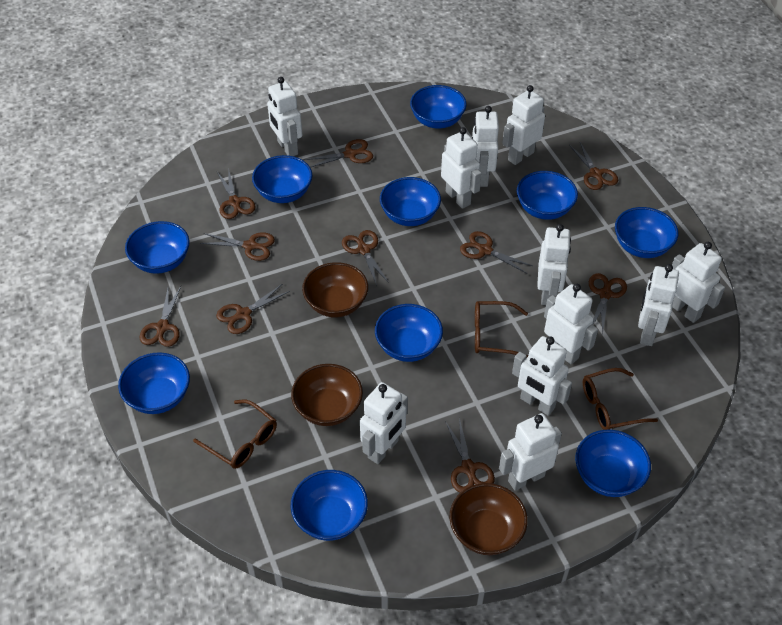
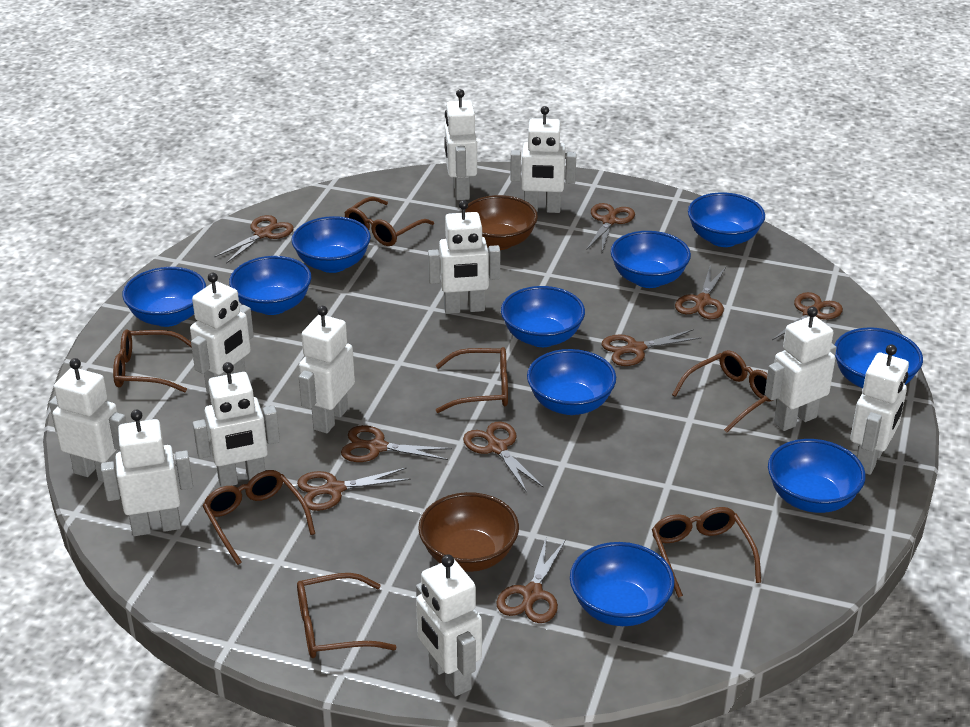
brown bowl: [291,364,363,426] [302,262,368,317] [449,483,528,555] = 3 -> [418,492,519,572] [461,195,538,250] = 2
brown glasses: [193,400,277,469] [475,301,529,357] [583,368,658,430] = 3 -> [113,329,192,392] [202,470,315,565] [297,573,397,658] [344,197,434,246] [436,347,508,413] [652,507,761,598] [672,350,774,433] = 7
brown scissors: [140,286,181,347] [200,232,275,261] [216,284,290,334] [217,168,256,219] [304,139,373,167] [342,230,389,286] [445,418,495,493] [460,231,533,274] [569,142,618,190] [589,273,627,333] = 10 -> [214,215,294,264] [297,468,411,511] [341,425,452,462] [463,421,544,493] [496,539,566,623] [587,203,635,252] [602,329,701,366] [675,267,726,319] [772,292,843,340] = 9

